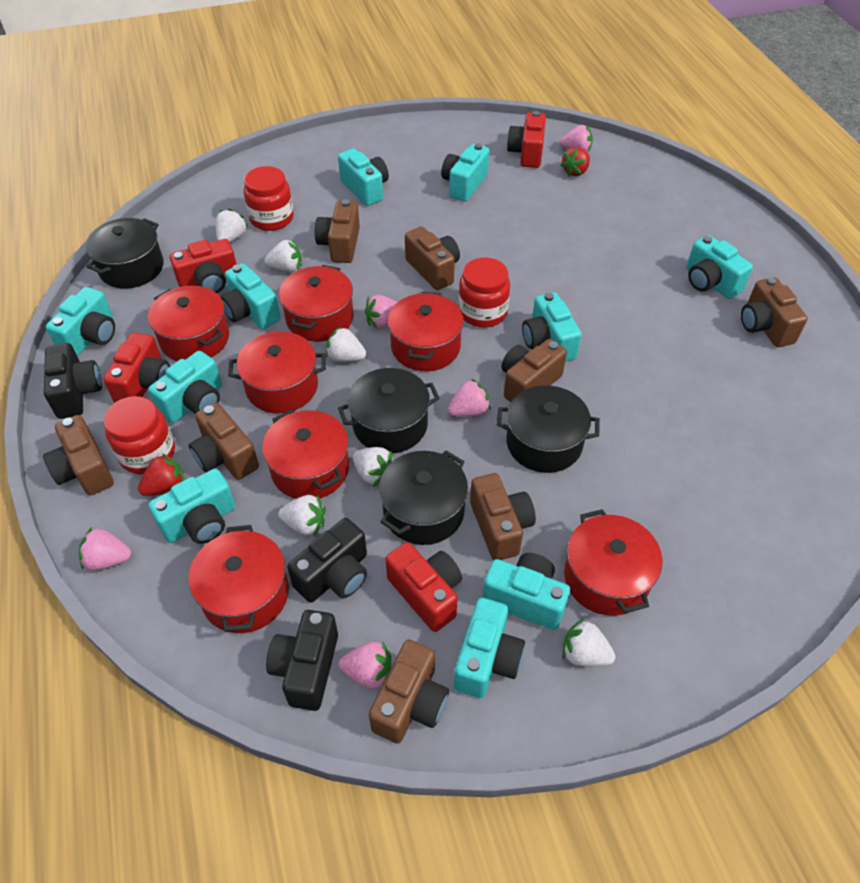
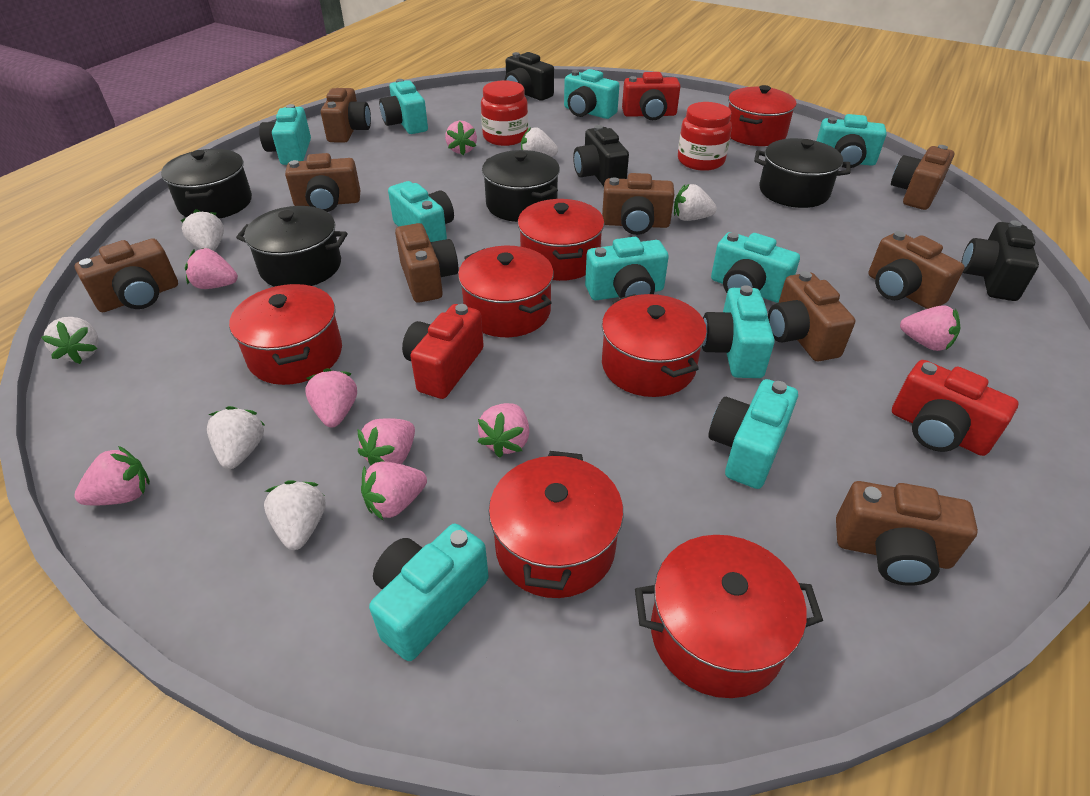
brown camera: [43,415,114,496] [189,402,259,480] [315,199,360,263] [369,639,449,744] [405,227,460,290] [470,473,536,560] [501,339,567,402] [741,277,808,347] = 8 -> [75,238,178,312] [285,153,360,212] [321,88,371,143] [395,223,458,303] [602,173,674,235] [768,271,855,361] [836,481,978,586] [868,231,965,309] [891,145,954,210] = 9
pink strawberry: [79,527,131,571] [339,641,391,689] [365,295,397,329] [448,378,491,417] [560,125,593,152] = 5 -> [74,446,150,505] [185,248,238,289] [305,368,357,427] [357,418,415,466] [361,462,427,520] [445,121,477,155] [478,403,529,458] [900,305,960,351] = 8
red camera: [103,333,170,403] [170,239,237,293] [385,542,462,632] [507,111,546,168] = 4 -> [402,304,484,399] [622,72,681,120] [892,360,1019,456] = 3
red jar: [104,396,175,474] [244,166,294,231] [458,258,510,328] = 3 -> [481,80,528,146] [678,102,732,171] = 2
red strawberry: [138,453,184,496] [560,147,590,176] = 2 -> none = 0

